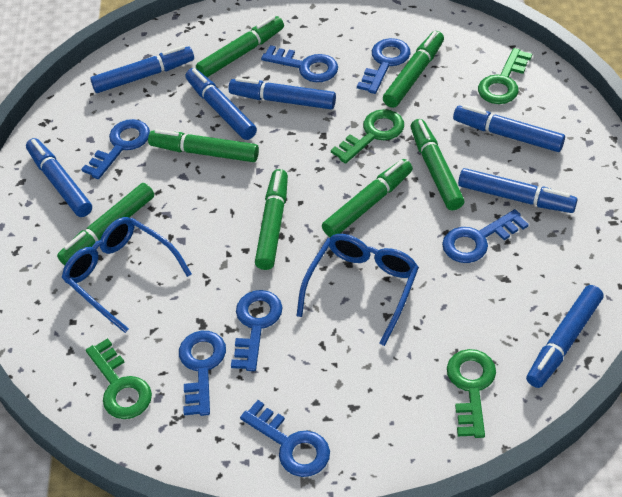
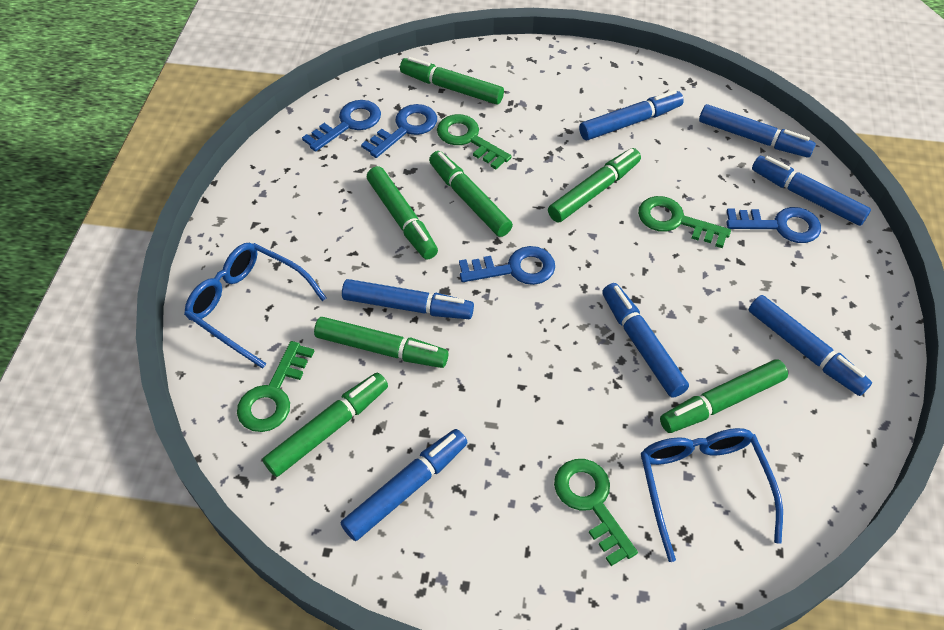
blue key: [81,119,150,179] [179,331,226,416] [231,290,282,371] [240,400,330,477] [261,45,338,82] [357,38,411,94] [442,209,529,263] = 7 -> [302,100,381,152] [361,104,437,158] [459,246,555,285] [726,207,821,243] = 4

